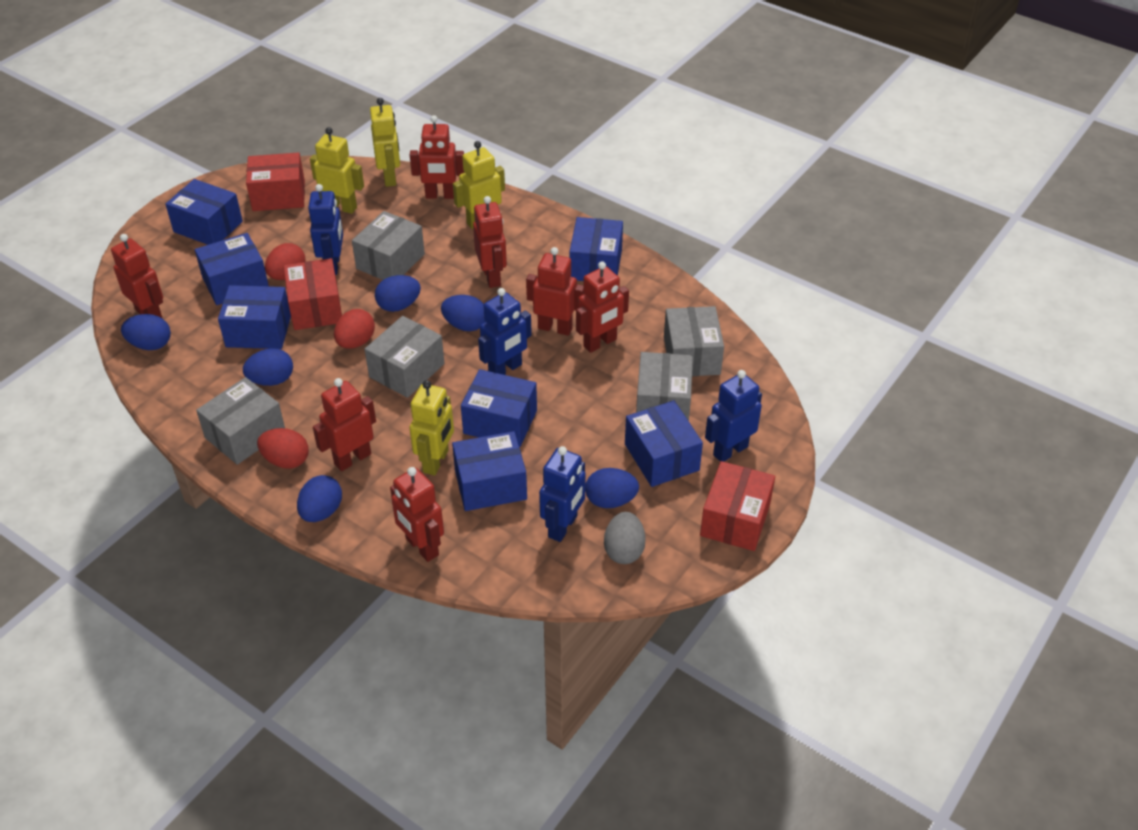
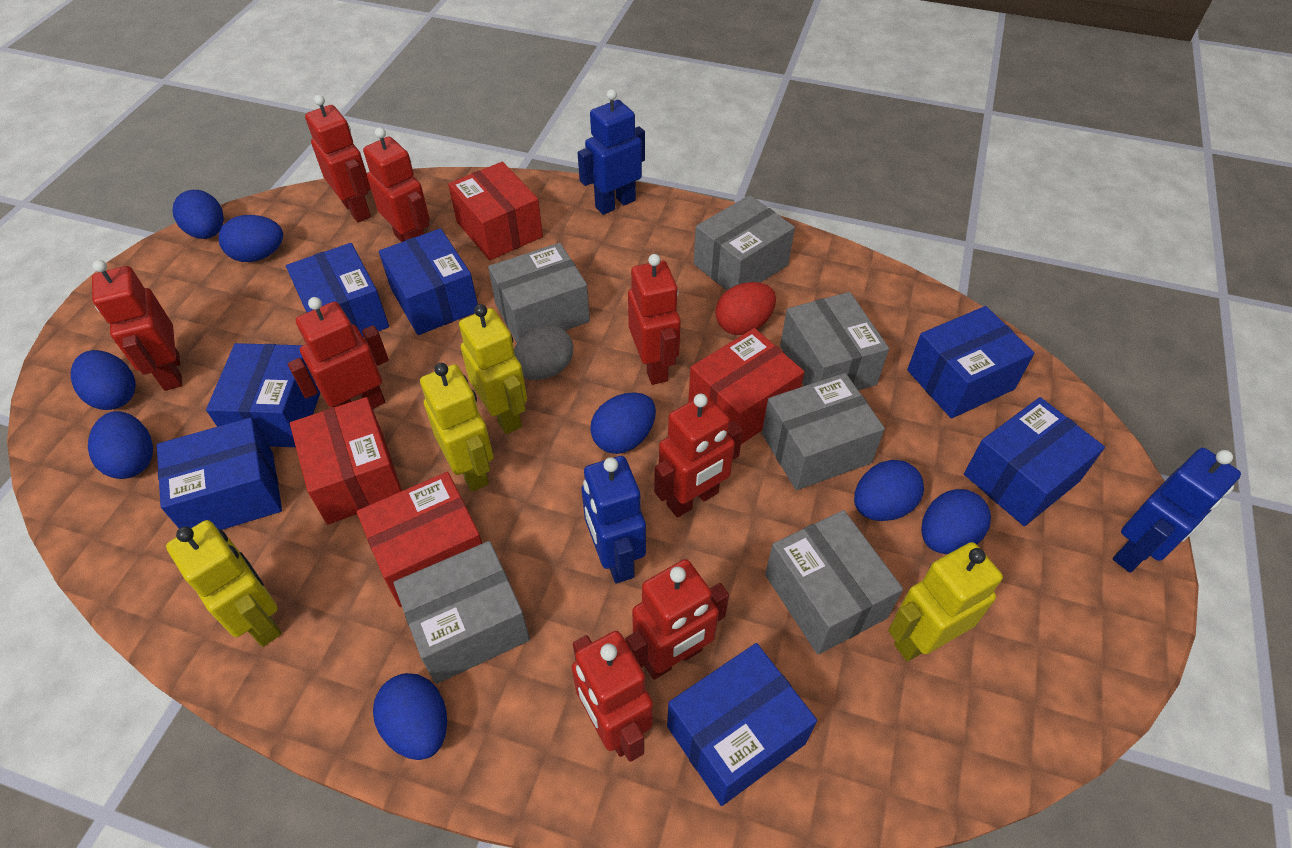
blue egg: [121,314,171,350] [243,348,293,386] [297,475,342,522] [375,275,421,312] [441,295,486,331] [585,468,639,508] = 6 -> [71,350,136,410] [88,411,153,479] [173,190,224,239] [219,215,283,262] [373,673,447,760] [590,392,656,454] [854,460,924,521] [921,489,991,554] = 8
blue robot: [308,184,343,275] [478,288,532,375] [539,446,586,542] [705,370,762,462] = 4 -> [578,89,645,215] [582,456,646,583] [1113,448,1241,573] = 3
grey box: [196,377,285,465] [352,211,425,280] [365,316,445,398] [636,352,693,421] [664,306,724,376] = 5 -> [394,541,530,684] [488,243,590,343] [694,195,795,290] [762,373,885,490] [765,510,903,655] [780,292,889,390] = 6
red box: [246,152,305,211] [284,258,342,330] [700,461,775,551] = 3 -> [290,397,402,525] [357,472,482,607] [448,162,543,260] [688,328,804,444] = 4
red egg: [257,428,309,469] [265,243,306,280] [334,309,375,349] = 3 -> [715,282,776,335] = 1
red robot: [111,234,163,319] [313,378,376,471] [390,467,444,562] [410,115,465,199] [473,196,507,288] [526,247,585,336] [576,261,629,353] = 7 -> [92,260,182,391] [288,297,389,409] [305,95,371,222] [363,127,430,242] [572,631,653,762] [625,559,729,680] [628,254,681,385] [654,394,743,517] = 8

